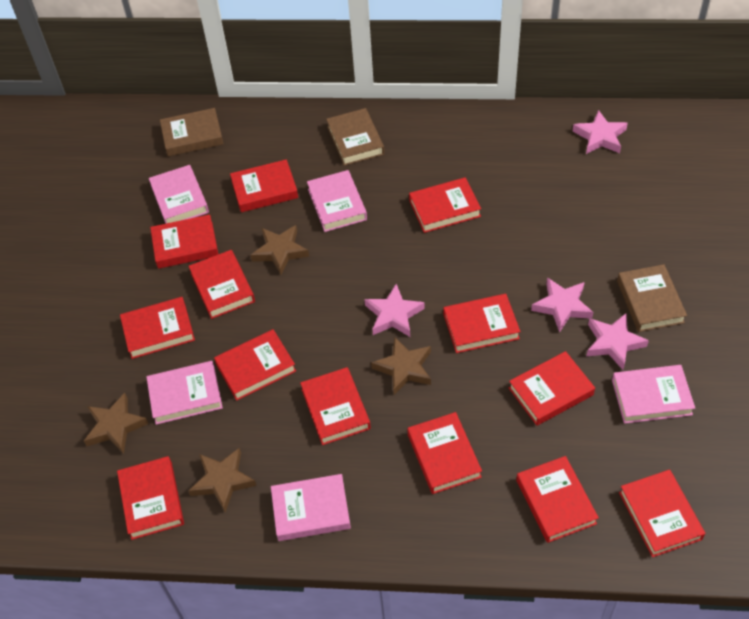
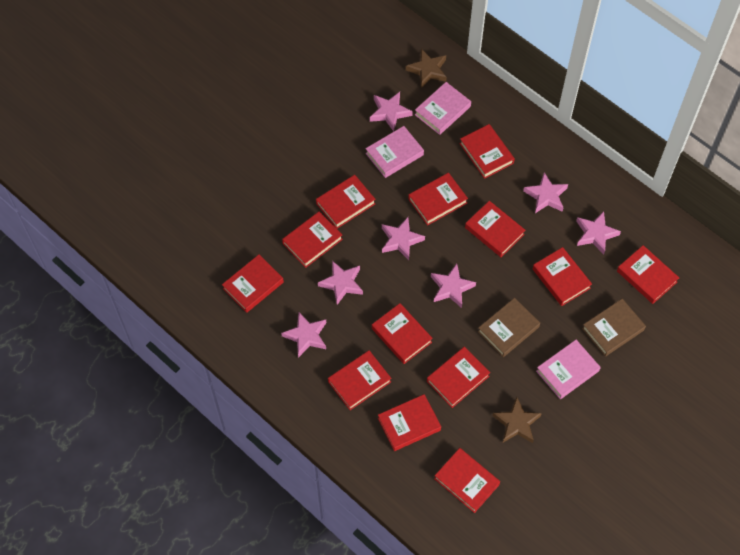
brown book: [160,108,224,156] [326,108,384,166] [617,264,687,332] = 3 -> [478,298,540,357] [582,299,646,356] = 2
brown star: [84,393,149,454] [188,448,257,512] [251,225,309,275] [371,336,431,395] = 4 -> [406,49,447,88] [493,397,542,443] = 2
pink book: [146,361,223,425] [149,165,209,224] [271,474,351,541] [307,170,367,232] [612,365,695,424] = 5 -> [365,126,424,178] [415,82,471,135] [536,340,601,399] = 3
pink star: [364,284,425,337] [531,278,593,333] [572,110,628,154] [586,313,649,370] = 4 -> [281,312,326,358] [318,261,363,305] [370,92,413,132] [382,217,425,260] [431,264,476,308] [523,172,568,213] [576,211,621,254] = 7

